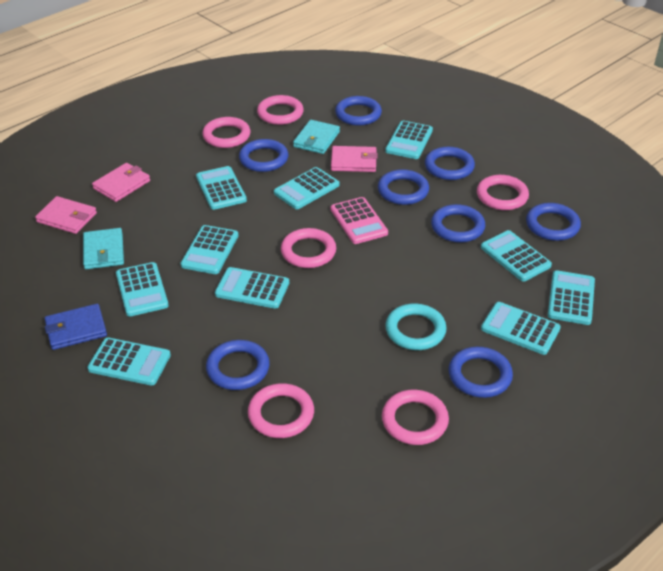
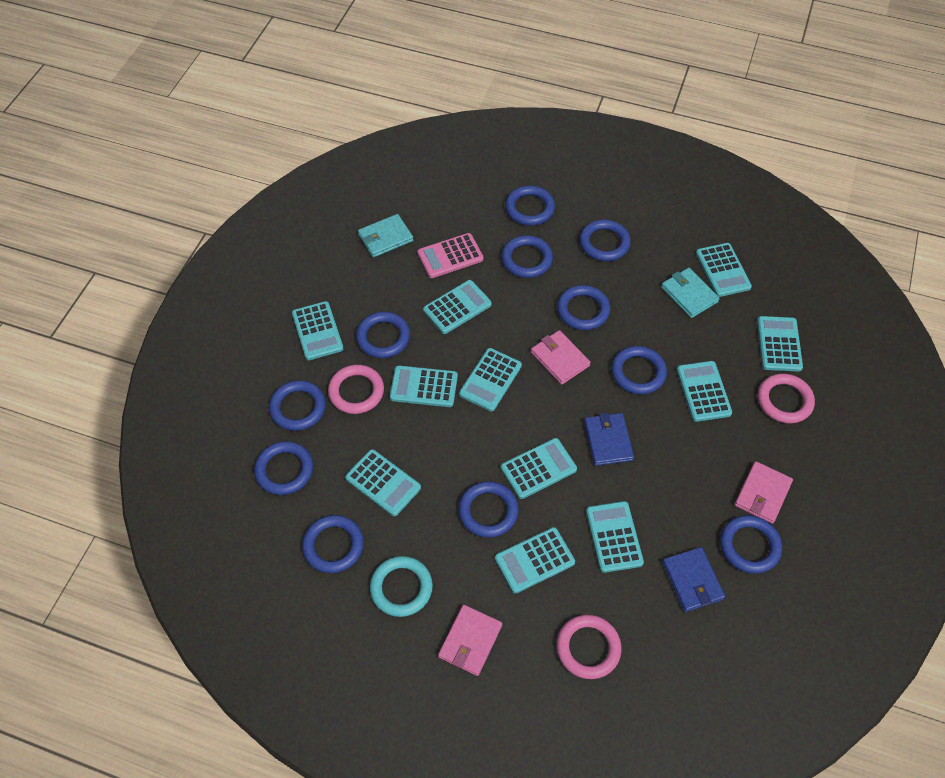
blue ring: [206,340,270,390] [239,139,288,172] [335,96,382,126] [378,169,429,205] [425,147,475,180] [431,204,485,242] [449,347,513,398] [526,203,581,241] = 8 -> [254,441,313,495] [269,380,326,431] [302,515,364,573] [356,312,410,358] [458,481,519,538] [502,235,553,278] [505,186,555,226] [557,285,610,330] [580,220,631,261] [611,346,667,394] [720,515,782,574] = 11
blue wallet: [45,304,107,350] = 1 -> [584,412,634,466] [662,547,725,612] = 2
pink ring: [202,117,250,148] [248,383,314,438] [257,95,304,125] [281,228,336,268] [382,390,449,445] [477,175,529,210] = 6 -> [328,365,384,414] [557,615,622,679] [758,373,815,423] = 3
turquoise calculator: [88,338,171,386] [116,262,169,317] [181,225,239,274] [196,166,247,210] [215,267,289,309] [274,167,339,209] [385,121,433,159] [481,230,552,282] [481,302,561,355] [548,270,595,325] = 10 -> [292,301,343,360] [345,449,421,516] [390,365,458,407] [423,280,492,334] [459,348,522,411] [495,527,575,593] [501,438,577,499] [586,501,644,573] [677,361,732,422] [696,243,752,297] [757,316,803,372] = 11

